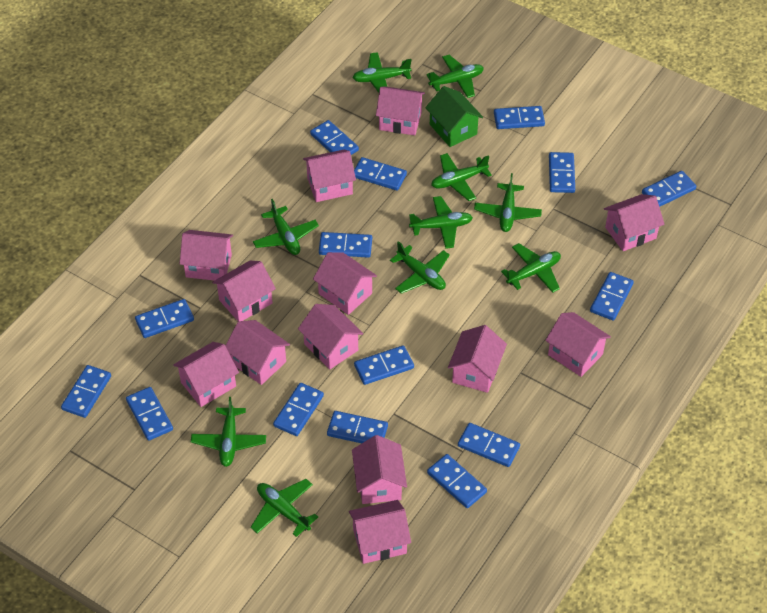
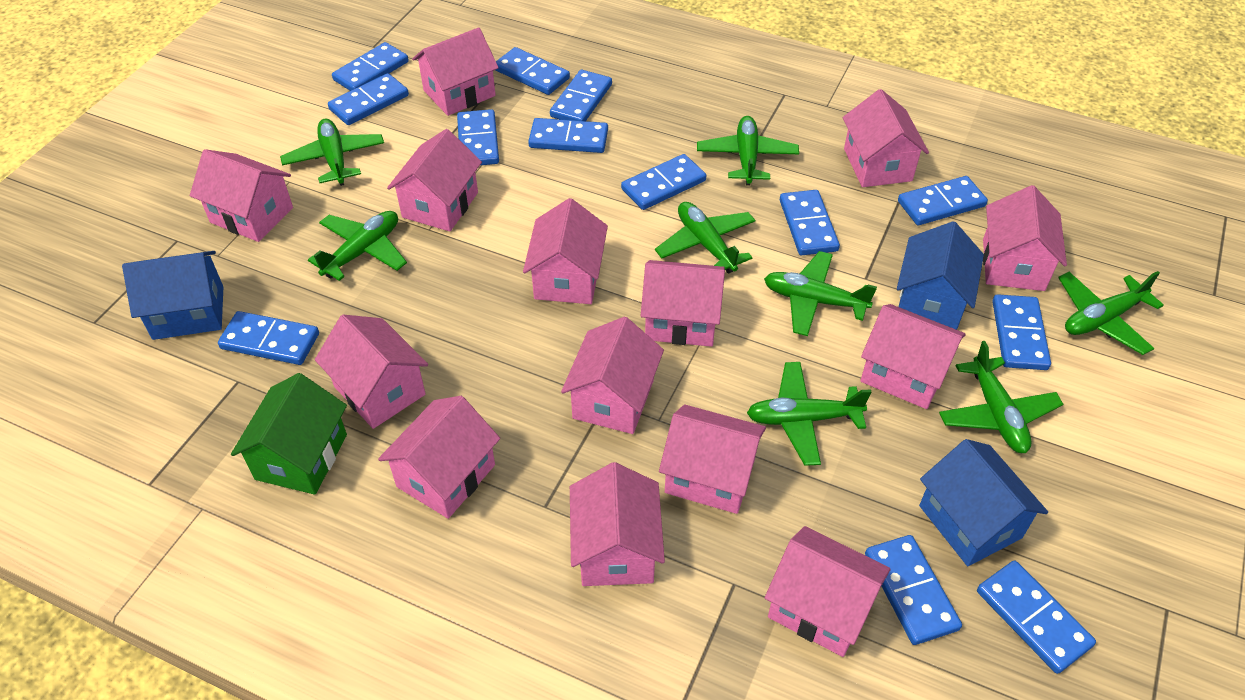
blue domino: [61,365,111,418] [126,387,173,441] [135,299,194,338] [273,383,324,436] [310,120,359,155] [319,232,372,258] [327,411,388,443] [354,157,407,191] [354,345,414,385] [427,454,487,508] [458,423,520,467] [494,106,545,129] [549,152,575,193] [590,272,634,321] [642,171,697,207] = 15 -> [218,311,319,365] [328,73,409,125] [332,42,409,91] [457,109,499,165] [496,47,570,95] [528,118,608,153] [550,70,612,121] [621,154,706,210] [780,190,840,255] [865,535,962,645] [898,176,988,225] [977,561,1096,674] [992,294,1051,370] = 13
blue house: none = 0 -> [122,251,223,340] [897,221,984,330] [919,439,1048,566] = 3
green plane: [191,397,266,467] [250,479,318,537] [253,199,319,255] [352,52,412,93] [390,241,450,294] [409,196,473,249] [426,55,484,98] [431,153,492,201] [474,173,542,232] [501,243,561,293] = 10 -> [280,119,384,186] [308,211,407,281] [655,202,756,274] [697,116,799,185] [747,362,871,466] [764,251,877,336] [939,341,1063,453] [1058,271,1164,355] = 8
pink house: [173,342,239,407] [180,230,233,281] [212,261,276,321] [225,320,290,385] [298,304,363,369] [303,150,356,202] [313,252,377,315] [349,500,411,564] [352,435,407,504] [376,86,425,135] [448,325,507,393] [545,312,611,377] [604,194,665,251] = 13 -> [190,149,293,242] [315,314,428,429] [378,396,500,519] [387,129,482,232] [412,27,499,116] [523,198,608,304] [561,317,664,434] [570,462,665,586] [641,260,725,347] [659,405,766,514] [765,526,891,657] [843,89,929,187] [860,304,966,409] [983,185,1067,291] = 14

